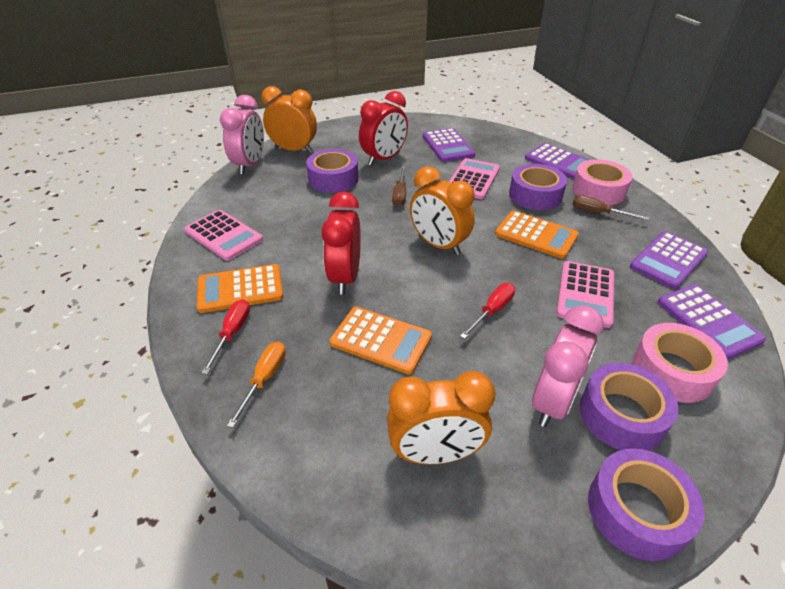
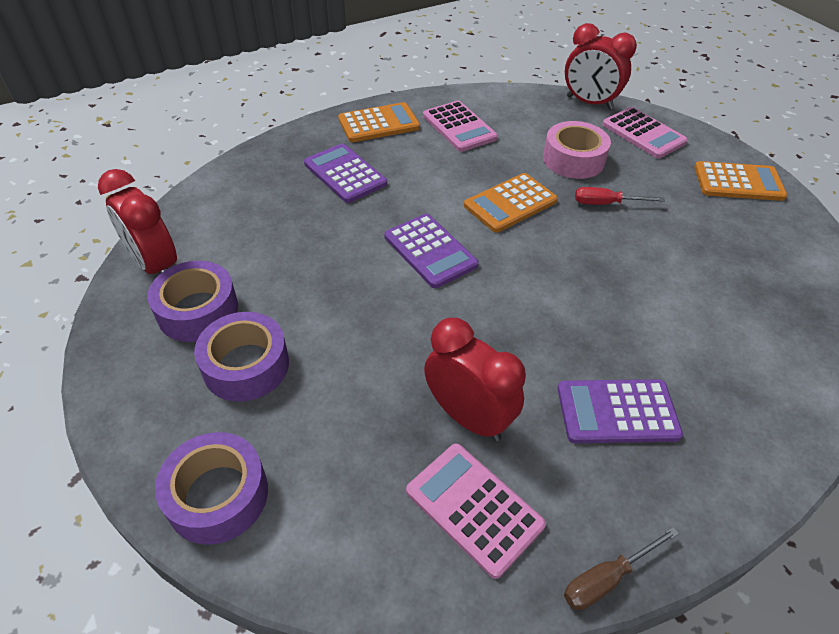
brown screwdriver: [392,166,406,207] [573,195,649,220] = 2 -> [564,527,679,610] = 1
orange clock: [261,86,317,153] [387,371,495,465] [410,166,475,256] = 3 -> none = 0
orange screwdriver: [227,342,286,428] = 1 -> none = 0
pink clock: [220,95,264,174] [532,305,604,427] = 2 -> none = 0
pink tape: [572,159,633,205] [633,323,728,403] = 2 -> [543,121,611,179] = 1
purple calculator: [423,128,475,162] [525,143,589,179] [630,231,708,289] [658,284,766,360] = 4 -> [304,143,387,203] [384,214,479,288] [557,379,683,443] = 3
purple tape: [306,149,358,193] [509,164,567,210] [580,363,678,451] [588,448,705,561] = 4 -> [147,261,238,342] [155,432,268,545] [194,312,289,402] = 3
red clock: [321,191,361,294] [359,91,408,166] = 2 -> [98,169,177,274] [424,318,526,441] [565,23,637,110] = 3
red screwdriver: [201,299,250,374] [460,283,515,339] = 2 -> [575,187,665,205] = 1

